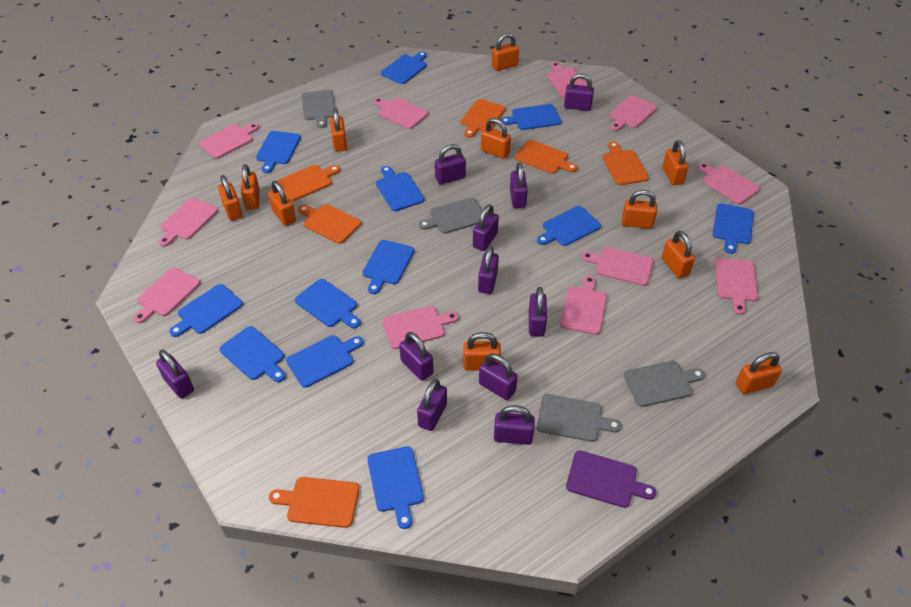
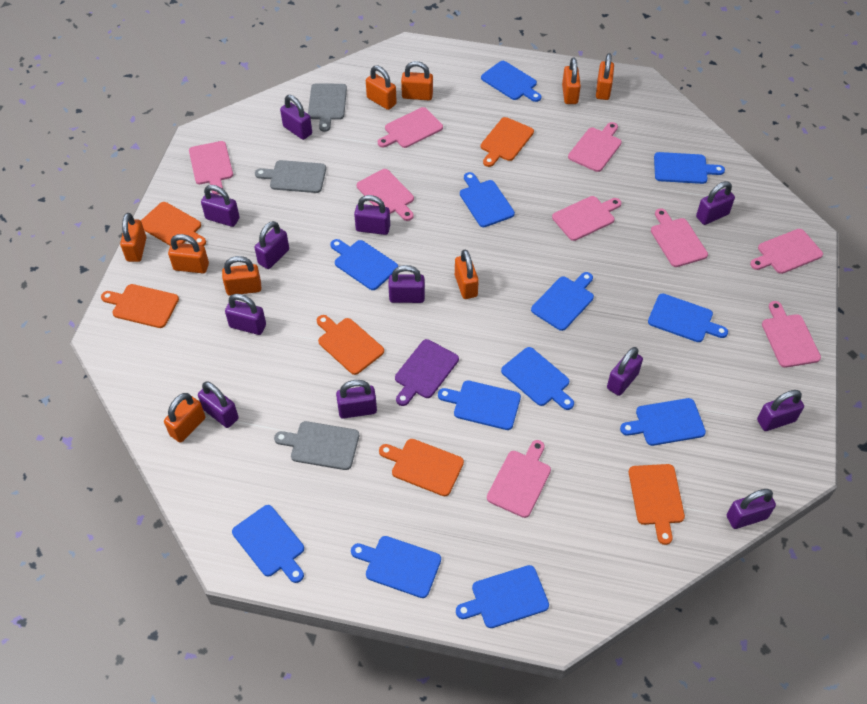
grey cutting board: [301,90,335,128] [419,198,483,234] [537,394,621,442] [624,361,705,407] = 4 -> [255,160,326,193] [274,421,359,470] [308,83,347,132] = 3
orange padlock: [218,175,243,221] [241,164,260,210] [268,181,296,226] [330,108,347,152] [463,332,501,371] [481,118,511,159] [492,33,519,71] [622,190,657,229] [662,231,695,278] [663,140,688,185] [736,352,782,394] = 11 -> [120,213,146,262] [164,393,205,442] [168,234,209,273] [222,256,261,295] [366,65,397,110] [401,61,433,100] [455,249,479,299] [562,58,581,104] [596,53,614,100] = 9
pink cutting board: [134,267,200,323] [159,198,218,246] [199,123,259,159] [373,98,429,129] [382,306,459,349] [547,62,587,97] [560,276,607,335] [581,247,654,286] [610,95,657,131] [698,163,760,204] [715,258,759,315] = 11 -> [189,141,233,195] [357,169,414,221] [378,107,443,148] [487,440,551,518] [552,196,621,241] [568,122,622,172] [651,208,708,267] [750,229,823,274] [762,301,821,368] = 9
purple padlock: [156,350,194,399] [399,332,433,381] [417,379,447,431] [435,144,466,185] [473,204,499,251] [478,246,499,294] [479,353,518,400] [494,405,535,445] [510,163,528,208] [529,287,547,337] [564,74,594,111] = 11 -> [198,381,239,428] [201,185,240,227] [225,294,266,335] [255,221,289,269] [280,95,312,140] [336,380,377,419] [354,195,390,235] [388,265,425,303] [607,347,643,396] [696,181,735,225] [727,489,776,529] [757,390,804,431] = 12

